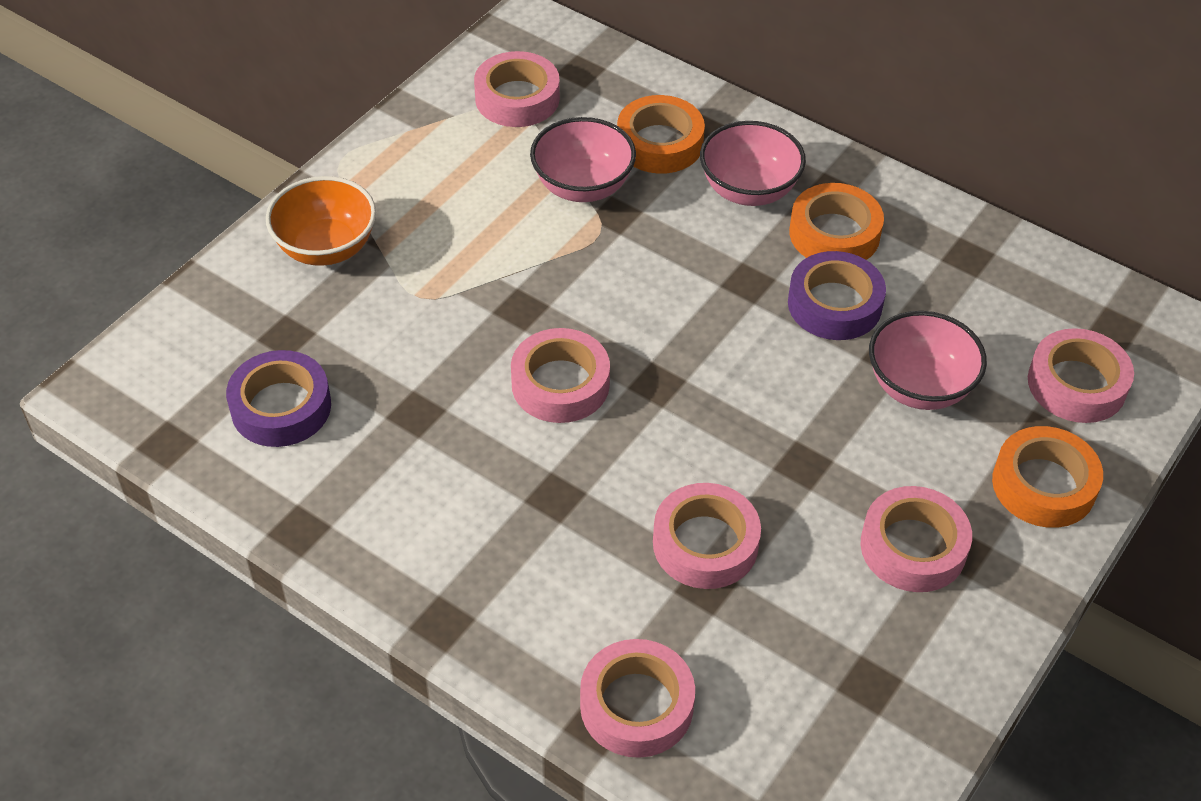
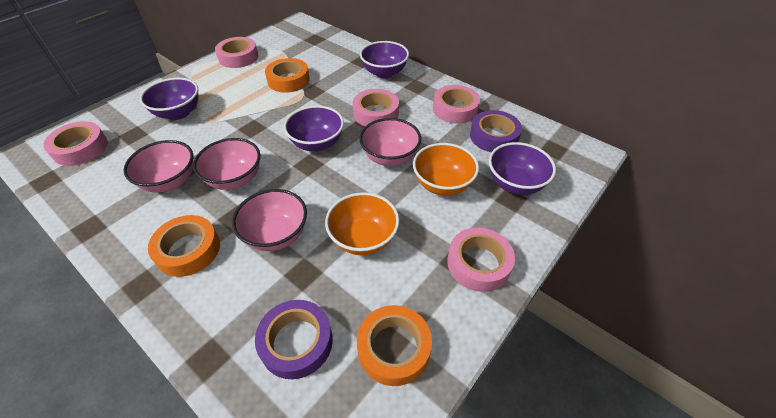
orange bowl: [266,176,376,266] = 1 -> [325,192,399,255] [413,143,479,196] = 2
pink bowl: [530,117,636,202] [700,121,806,206] [869,311,987,410] = 3 -> [123,140,193,192] [193,138,260,190] [232,189,307,251] [359,118,421,166] = 4
pink tape: [474,51,560,127] [511,328,610,423] [580,639,695,758] [653,483,761,589] [861,486,972,592] [1028,328,1134,423] = 6 -> [43,121,108,166] [215,37,258,68] [353,89,399,126] [433,85,480,124] [447,227,515,292] = 5
purple bowl: none = 0 -> [140,78,198,120] [284,105,344,152] [360,41,409,78] [489,142,556,195] = 4

